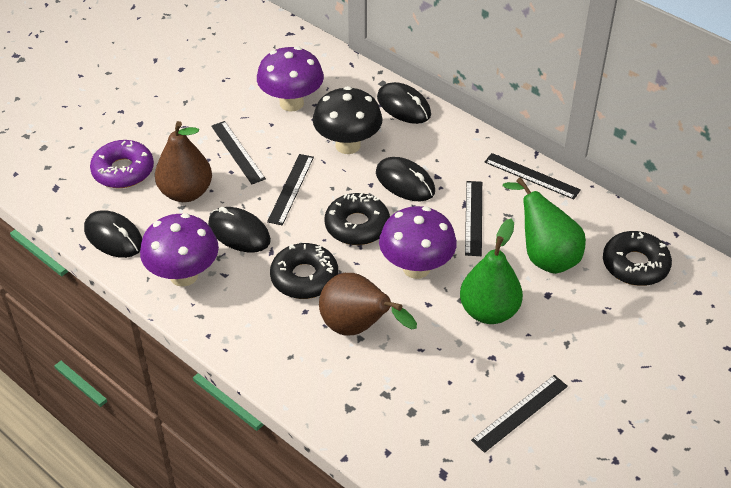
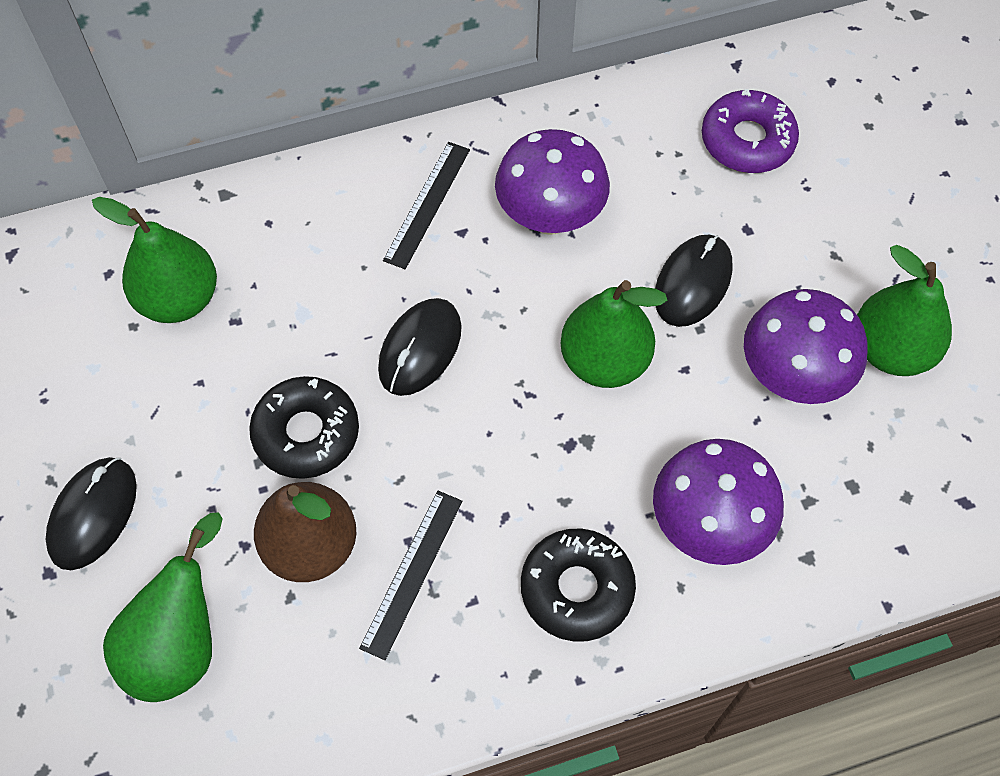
black donut: [270,243,338,299] [324,193,390,245] [603,231,672,286] = 3 -> [249,376,359,479] [521,529,636,642] = 2
black mouse: [84,210,143,258] [208,207,271,253] [376,157,435,201] [377,82,431,124] = 4 -> [46,457,137,570] [378,298,462,396] [655,234,732,327] = 3
black mushroom: [313,86,383,154] = 1 -> none = 0
black ruler: [211,121,266,184] [267,154,314,225] [465,181,482,256] [471,375,568,453] [485,153,581,199] = 5 -> [359,491,462,660] [383,142,470,269] = 2
brown pear: [155,121,212,202] [319,273,417,335] = 2 -> [254,482,356,582] = 1
green pear: [460,218,523,324] [502,177,586,274] = 2 -> [92,197,217,323] [103,512,223,702] [561,280,668,388] [857,245,952,376] = 4

